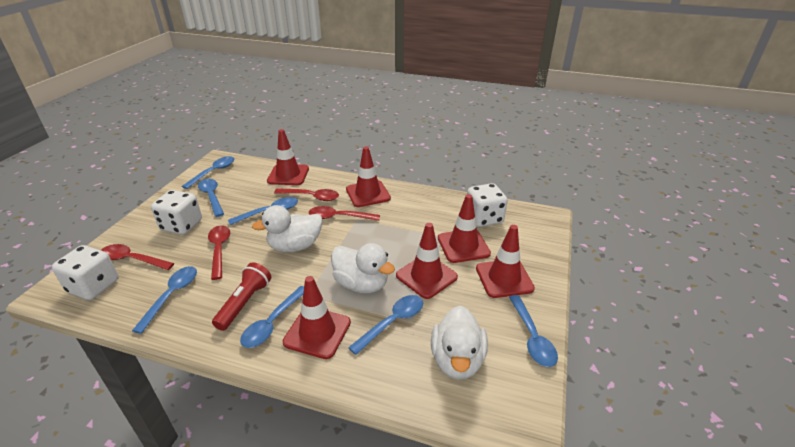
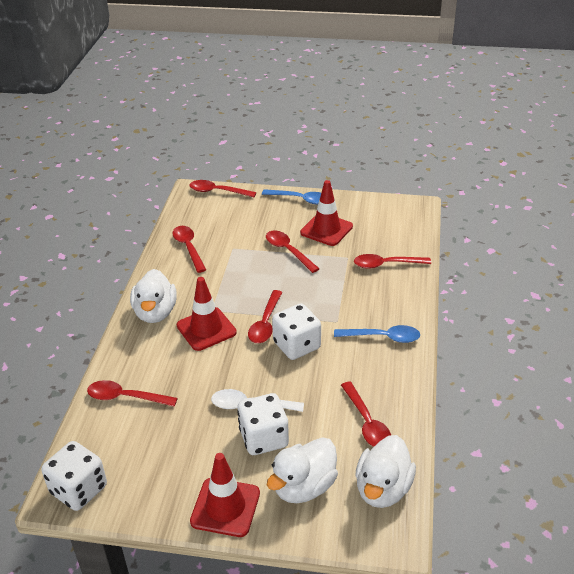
blue spoon: [132,266,197,334] [182,156,234,189] [198,179,224,217] [228,197,298,225] [240,286,304,348] [348,295,423,355] [509,295,558,367] = 7 -> [262,189,321,205] [334,325,420,343] = 2
red flashlight: [212,262,271,331] = 1 -> none = 0
red spoon: [101,244,174,270] [208,225,230,280] [274,188,339,201] [309,206,380,221] = 4 -> [87,380,178,407] [172,226,206,273] [189,180,256,197] [248,290,282,343] [266,230,320,273] [341,381,391,447] [354,254,431,269] = 7
red traffic cone: [267,129,309,185] [283,276,351,359] [346,146,391,207] [396,223,458,299] [438,194,491,263] [476,225,535,298] = 6 -> [177,277,237,351] [190,453,260,537] [300,180,353,246] = 3
white spoon: none = 0 -> [211,389,304,412] = 1

